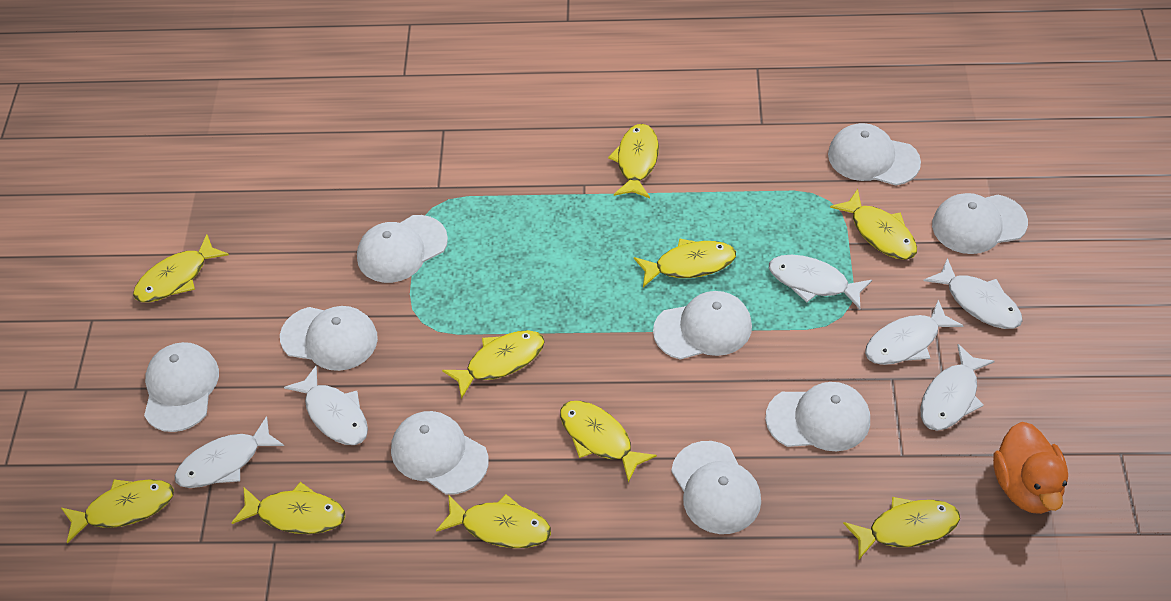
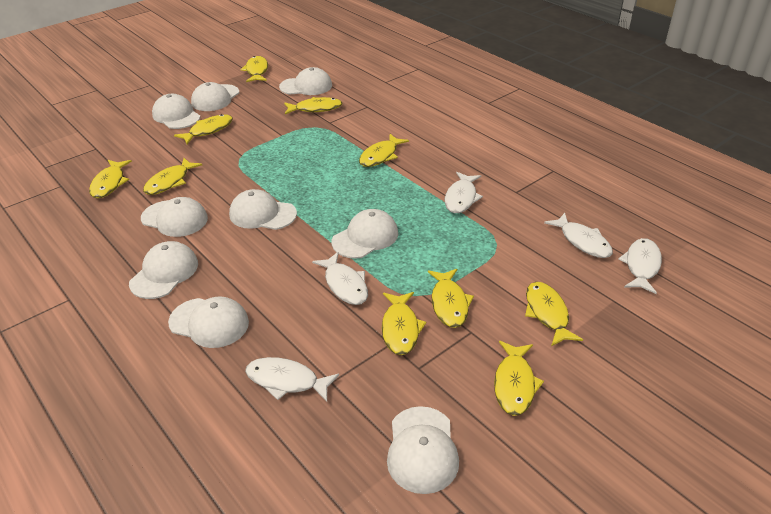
orange duck: [993,422,1068,514] = 1 -> none = 0
white fish: [175,416,284,488] [284,366,368,445] [769,255,872,309] [865,300,964,365] [920,344,995,431] [923,258,1023,329] = 6 -> [245,357,339,402] [312,252,368,305] [445,172,483,213] [544,213,613,258] [618,238,662,294] = 5

